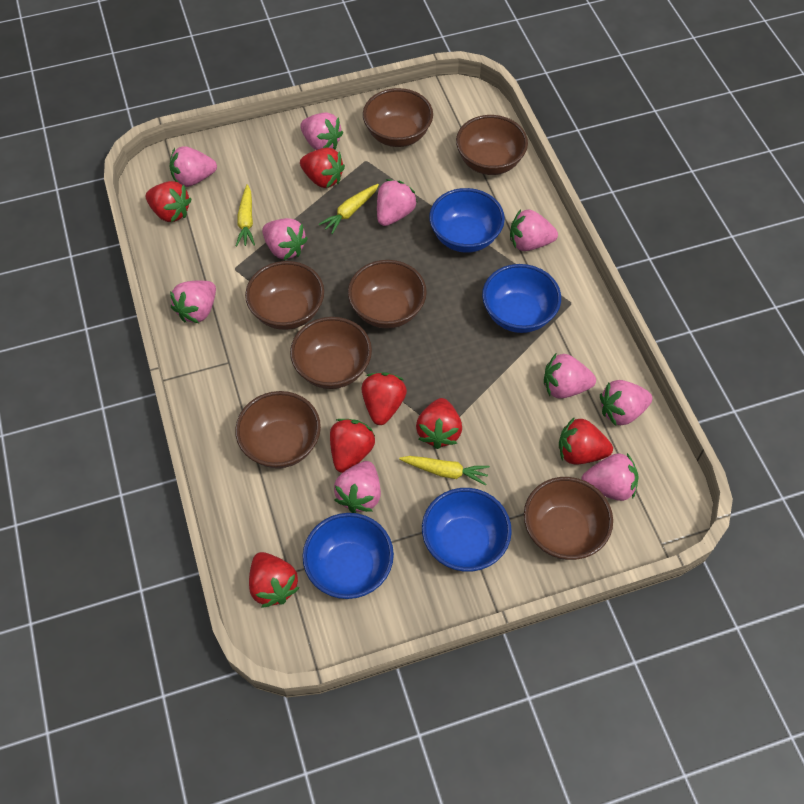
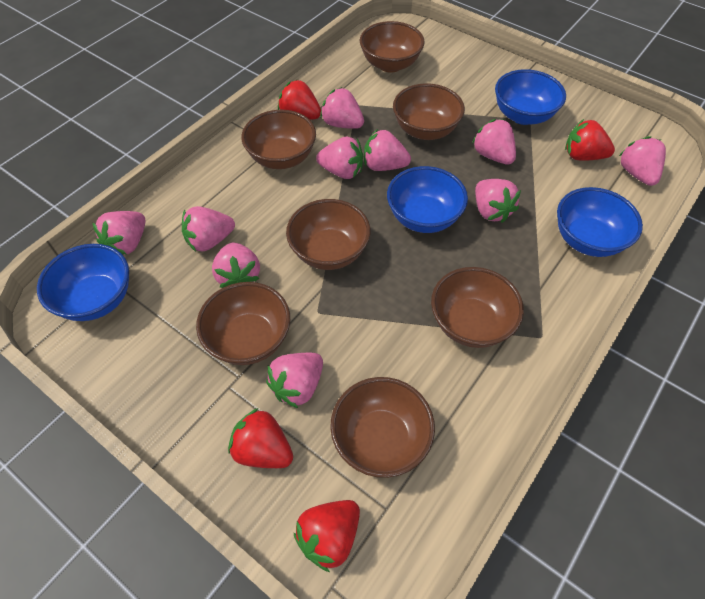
red strawberry: [146,181,192,222] [249,552,300,608] [300,148,345,188] [330,419,376,473] [361,372,407,425] [416,398,462,449] [559,417,613,464] = 7 -> [228,408,293,468] [278,79,321,120] [294,500,360,572] [565,119,615,161] = 4
yellow carrot: [236,184,255,246] [319,184,379,234] [399,456,490,486] = 3 -> none = 0

